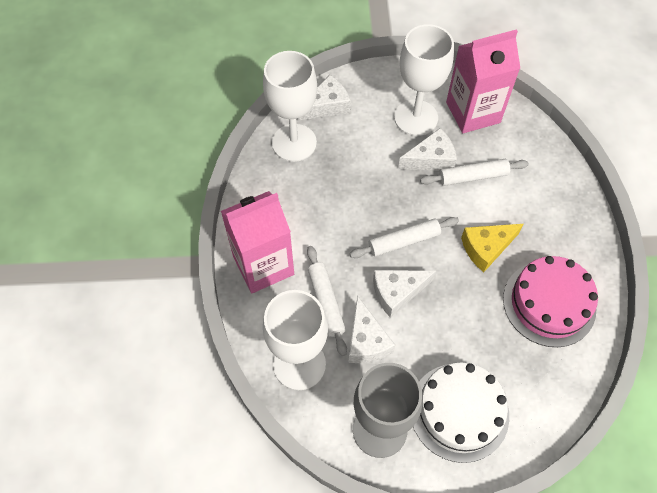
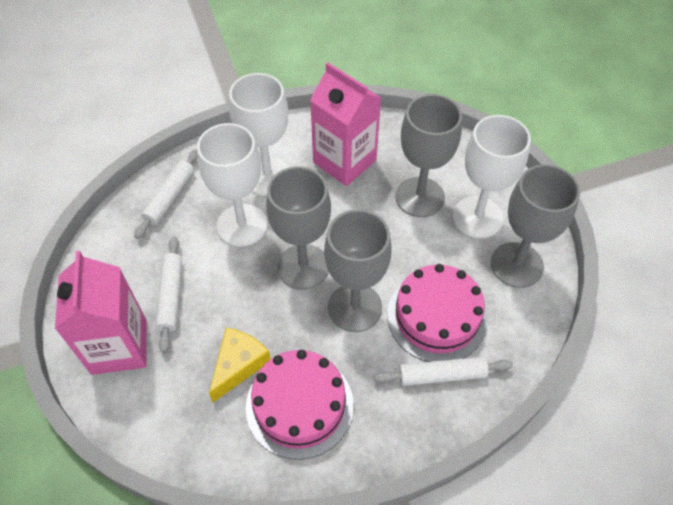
grey goblet: [353,363,422,458] = 1 -> [266,166,331,290] [324,209,392,332] [396,94,462,217] [491,164,580,288] = 4
pink cake: [503,256,598,347] = 1 -> [246,350,354,460] [387,264,488,362] = 2
white cake: [413,362,509,463] = 1 -> none = 0
white cheese: [298,75,351,120] [348,295,395,363] [373,270,436,318] [398,128,457,171] = 4 -> none = 0

